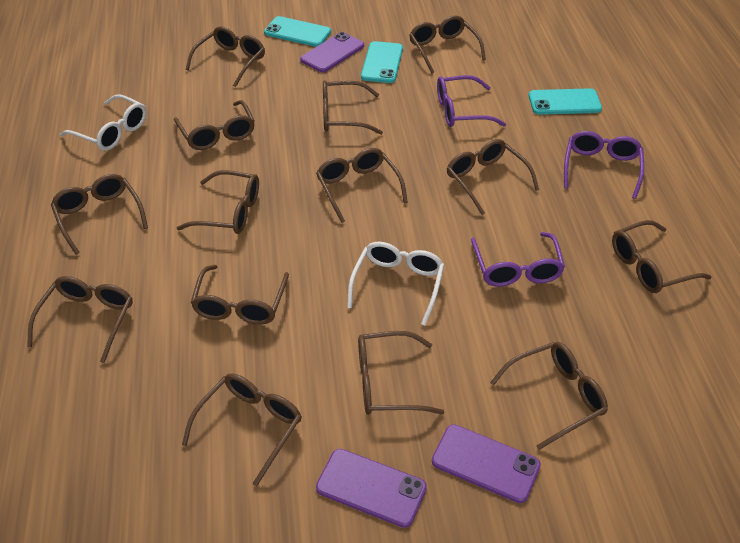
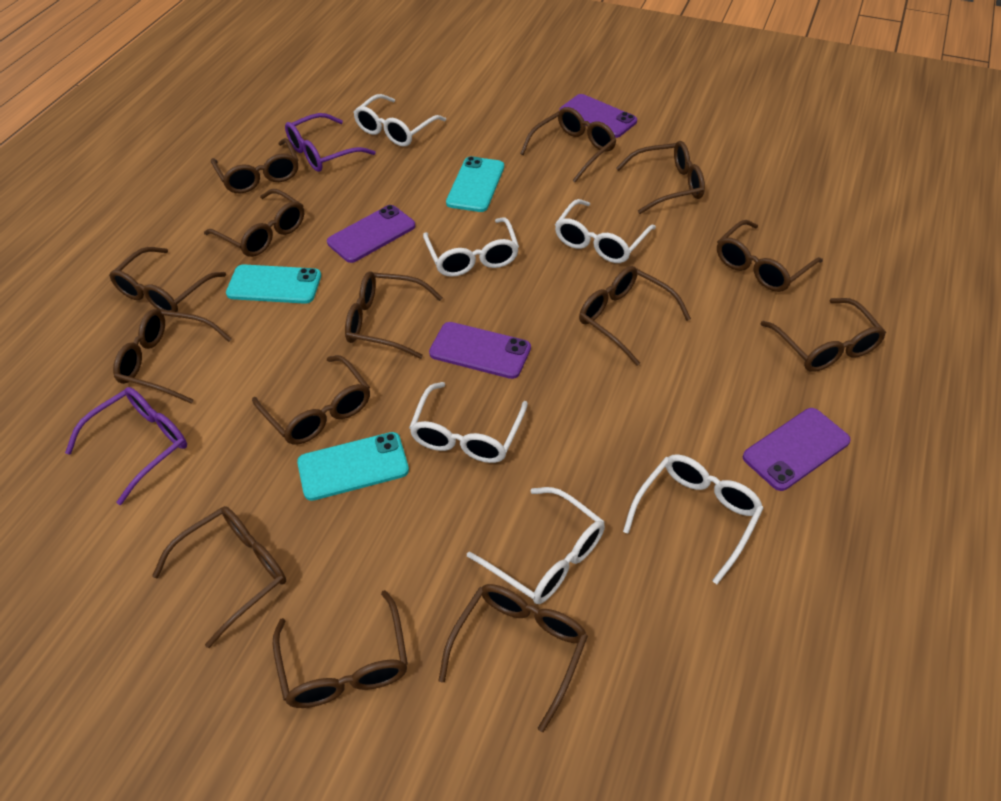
purple glasses: [437,75,506,127] [471,232,565,287] [564,131,644,199] = 3 -> [65,387,187,505] [285,113,376,172] = 2
purple phone: [300,32,364,72] [316,449,427,528] [432,424,541,503] = 3 -> [327,205,416,263] [429,322,531,379] [559,94,637,138] [743,408,851,491] = 4
white glasses: [60,94,146,151] [347,242,444,326] = 2 -> [353,94,446,146] [409,382,528,463] [423,217,519,277] [467,487,605,604] [555,199,656,263] [623,454,764,584] = 6

